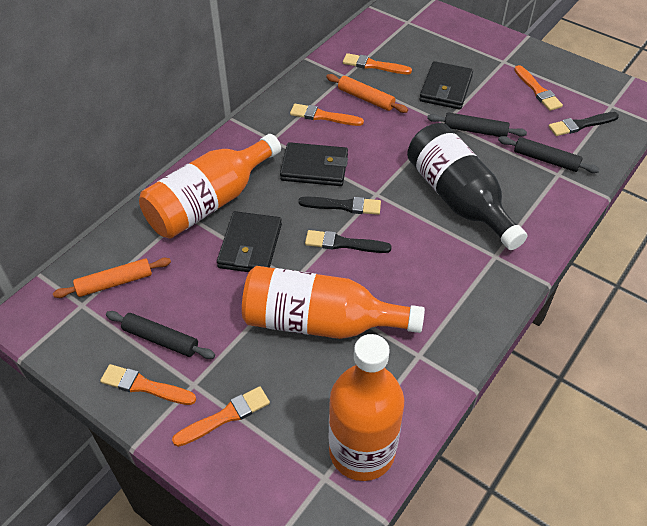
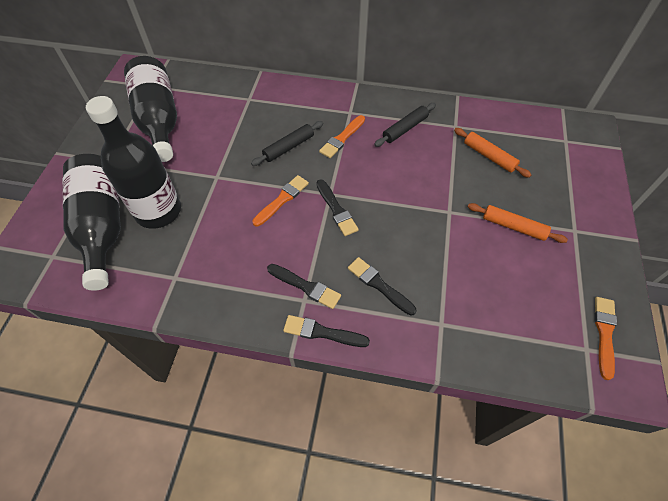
black bottle: [407,123,527,250] = 1 -> [63,154,121,291] [86,96,181,229] [124,56,177,162] = 3
black brush: [298,196,381,215] [305,230,392,253] [549,112,619,136] = 3 -> [267,264,341,309] [283,315,370,347] [316,179,359,236] [348,257,416,316] = 4
black rolling pin: [106,311,215,359] [427,112,527,137] [498,136,600,173] = 3 -> [251,121,324,166] [374,103,436,147] = 2
black wallet: [217,211,282,272] [280,142,348,186] [419,61,473,110] = 3 -> none = 0
orange bottle: [139,134,281,239] [242,266,425,339] [329,334,404,481] = 3 -> none = 0
orange brush: [100,364,196,405] [172,386,270,447] [290,104,364,126] [343,53,412,74] [514,65,563,111] = 5 -> [252,175,309,227] [319,115,365,158] [594,297,617,380] = 3

